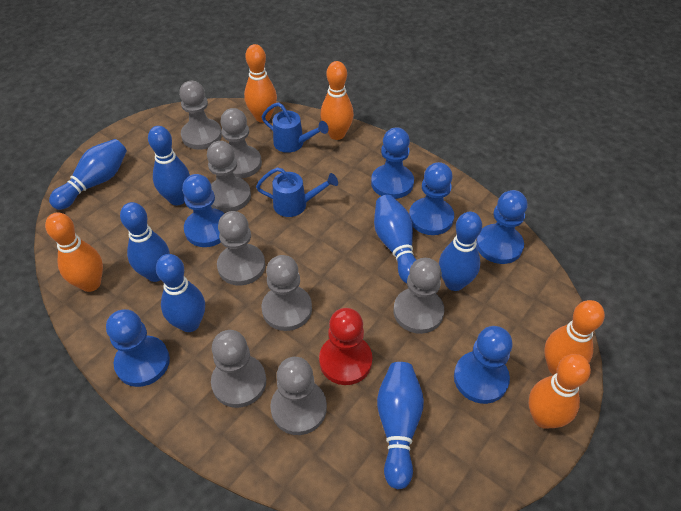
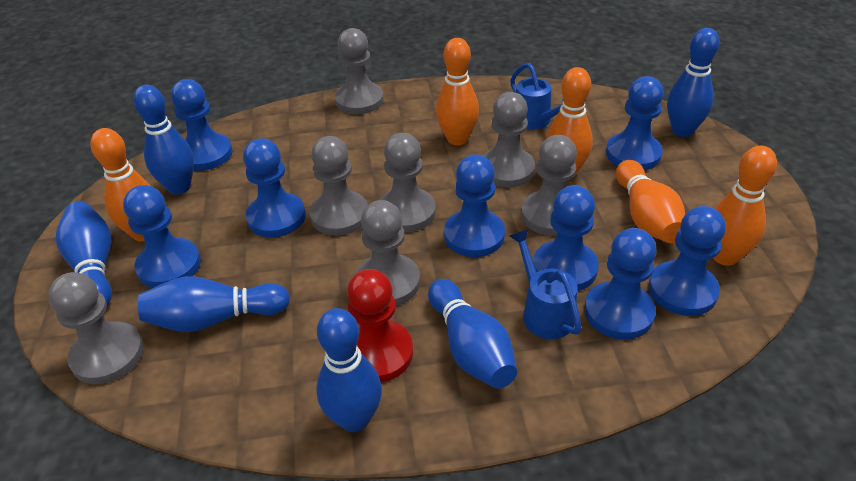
blue bowling pin: [49,139,127,210] [120,202,170,282] [148,126,190,206] [156,254,205,332] [374,195,416,284] [377,362,424,489] [439,212,482,291] = 7 -> [55,201,112,306] [133,85,194,194] [138,276,290,332] [316,308,382,432] [428,279,517,389] [667,28,720,137] = 6
blue pawn: [106,309,170,387] [182,174,225,247] [371,127,414,199] [409,162,454,235] [454,326,513,404] [476,190,528,264] = 6 -> [123,185,201,288] [171,79,233,171] [243,138,306,238] [444,154,505,257] [533,185,599,291] [584,228,657,340] [606,76,664,170] [649,206,726,316] = 8
grey pawn: [179,81,222,150] [207,141,251,213] [211,330,266,408] [217,211,265,286] [220,108,262,179] [262,255,312,331] [270,357,327,435] [394,258,444,334] = 8 -> [48,272,144,384] [309,136,368,236] [335,28,384,115] [356,200,420,306] [380,133,436,232] [483,92,535,188] [521,135,577,236] = 7

